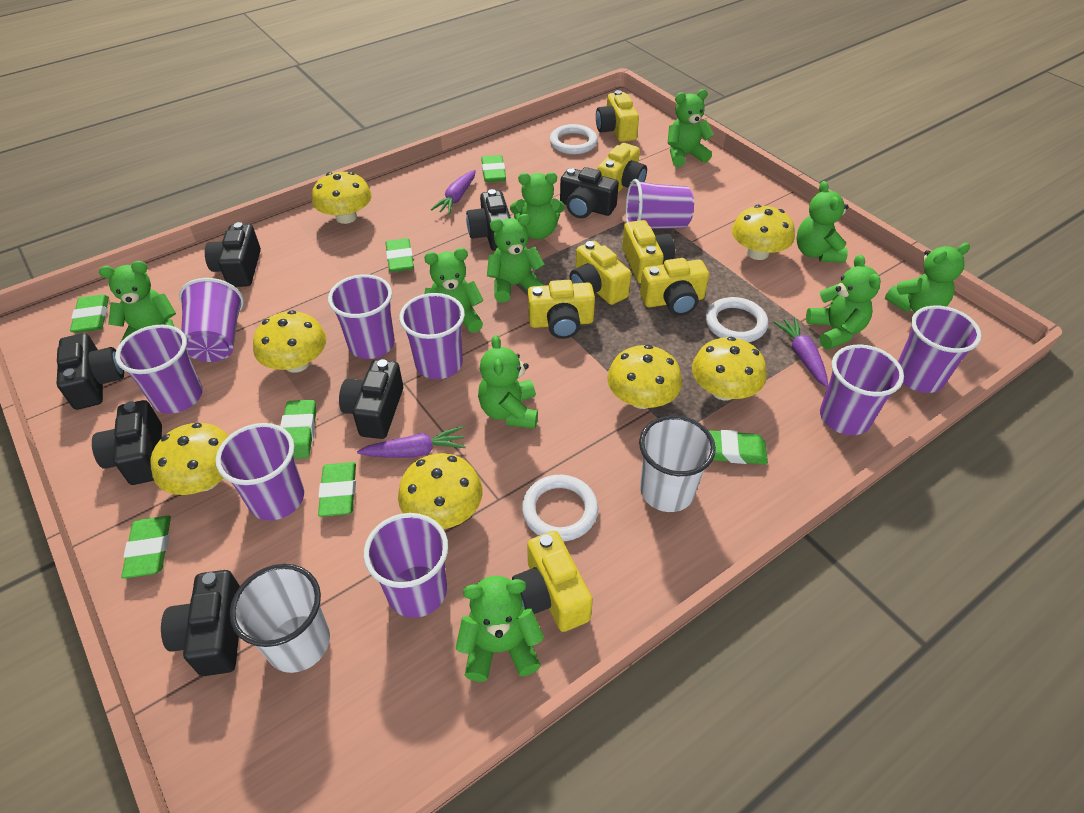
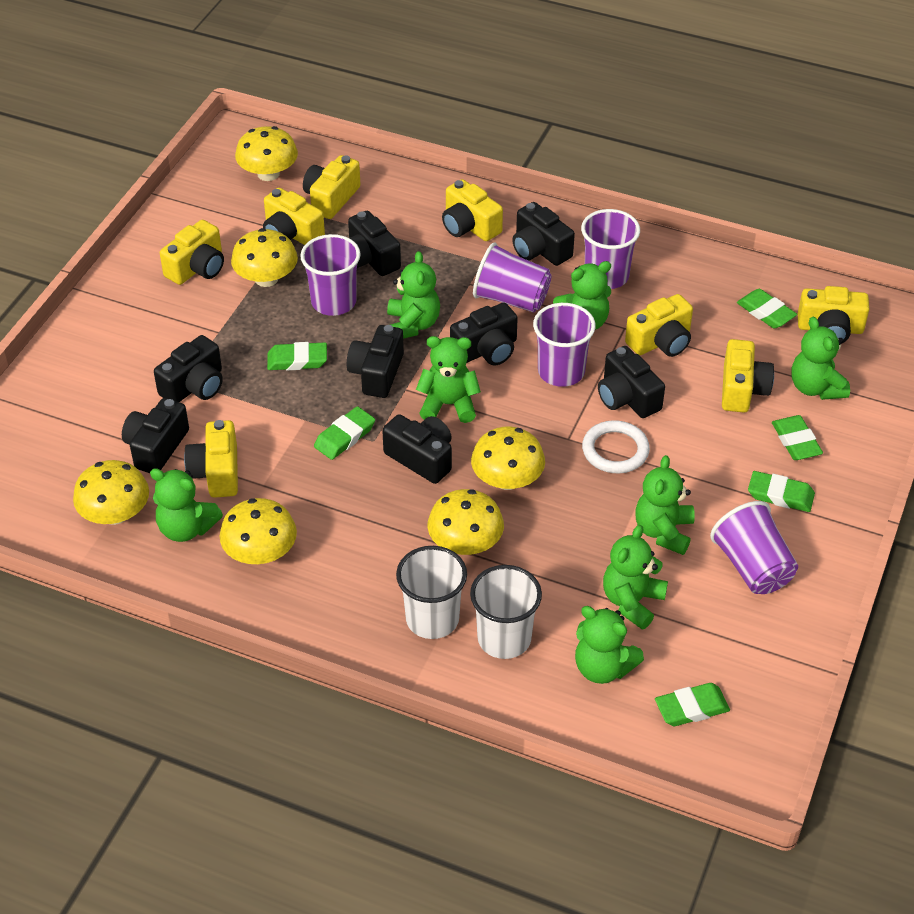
black camera: [56,333,124,410] [92,400,162,485] [161,570,240,676] [205,222,261,287] [339,359,403,439] [466,189,511,251] [560,167,619,218] = 7 -> [122,398,189,473] [154,335,223,402] [347,325,404,398] [348,211,401,276] [382,414,452,484] [450,303,518,366] [512,202,575,266] [598,346,665,418] = 8
green eraser: [70,294,109,333] [121,516,171,579] [280,400,316,459] [318,462,356,517] [385,238,414,272] [481,155,506,182] [708,430,768,464] = 7 -> [267,342,327,370] [314,406,375,460] [655,683,730,726] [737,289,797,329] [748,471,815,512] [772,415,823,460] = 6
green teddy bear: [99,261,176,343] [424,248,484,333] [456,576,544,682] [478,335,538,429] [487,214,545,302] [510,172,565,240] [667,89,714,167] [796,181,849,263] [806,255,881,349] [885,243,970,312] = 10 -> [150,468,223,542] [387,251,440,339] [416,336,481,423] [553,261,611,330] [575,606,644,684] [603,525,668,630] [635,455,695,555] [791,316,850,400] = 8
purple carrot: [357,426,466,458] [431,170,476,215] [774,317,828,387] = 3 -> none = 0
purple cup: [115,325,203,414] [179,278,244,362] [216,423,304,521] [328,274,395,359] [363,513,448,618] [399,293,465,379] [626,179,694,229] [820,344,904,435] [898,305,982,393] = 9 -> [300,234,361,316] [473,243,552,313] [533,303,596,387] [581,209,640,289] [710,501,798,594] = 5
white ring: [522,475,598,541] [550,124,598,154] [706,297,768,342] = 3 -> [582,420,650,473] = 1
yellow camera: [512,531,593,632] [528,280,595,339] [570,241,631,305] [596,90,639,142] [597,143,647,192] [622,220,675,284] [640,258,709,316] = 7 -> [160,220,224,285] [184,420,238,498] [263,188,325,245] [303,155,361,219] [442,179,503,241] [625,294,693,357] [722,339,774,413] [798,286,869,344] = 8
yellow mushroom: [150,423,228,495] [253,310,326,373] [312,172,372,224] [398,453,483,529] [607,345,682,409] [692,337,767,401] [732,205,795,260] = 7 -> [73,460,149,525] [220,498,297,564] [231,228,298,287] [235,126,298,181] [428,489,504,555] [471,426,545,490] = 6

